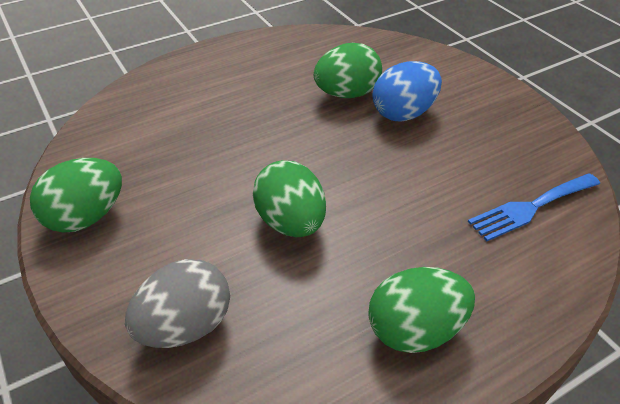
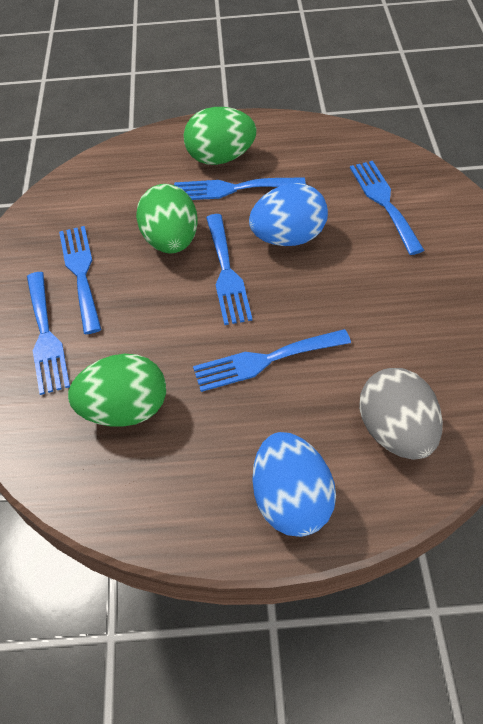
blue egg: [373,61,442,122] = 1 -> [249,183,328,246] [253,432,336,537] = 2
blue fork: [468,173,600,241] = 1 -> [27,272,70,395] [59,226,101,334] [174,177,306,200] [193,329,351,392] [206,214,253,325] [350,161,424,255] = 6
green egg: [30,158,122,233] [253,160,326,237] [314,43,382,98] [368,267,475,353] = 4 -> [68,354,166,427] [136,184,198,254] [184,107,256,165] = 3

